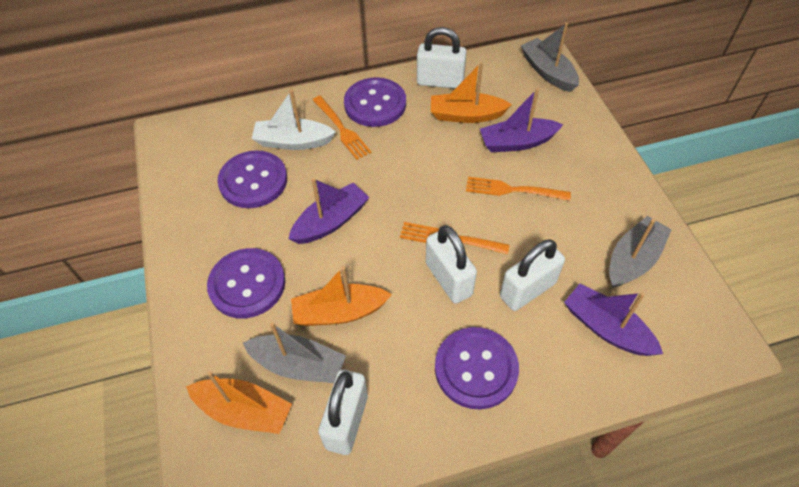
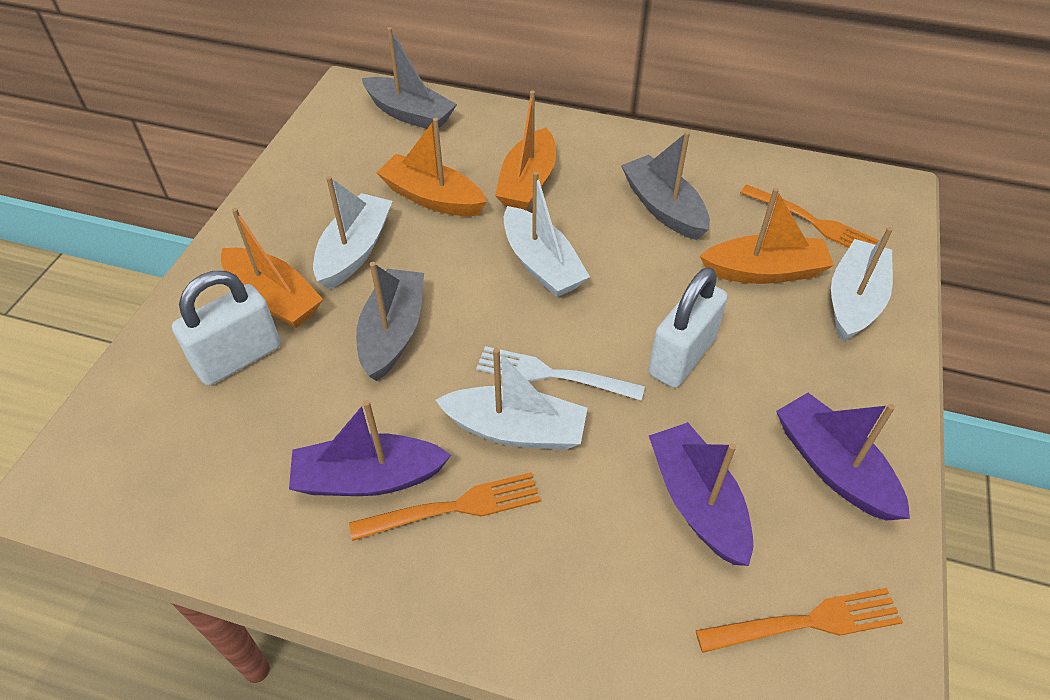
orange boat: [186,371,292,434] [291,266,392,326] [431,62,512,123] = 3 -> [221,208,323,328] [376,118,487,216] [495,90,556,210] [700,188,834,284] = 4
purple button: [207,248,285,318] [217,150,287,208] [344,77,406,127] [435,327,519,410] = 4 -> none = 0
white boat: [252,90,336,150] = 1 -> [313,176,393,290] [435,348,588,450] [504,172,590,297] [831,227,893,342] = 4
white fork: none = 0 -> [476,346,645,401] = 1
white padlock: [318,369,368,455] [417,27,467,89] [426,225,477,304] [500,239,565,311] = 4 -> [172,271,281,386] [648,267,728,388] = 2

